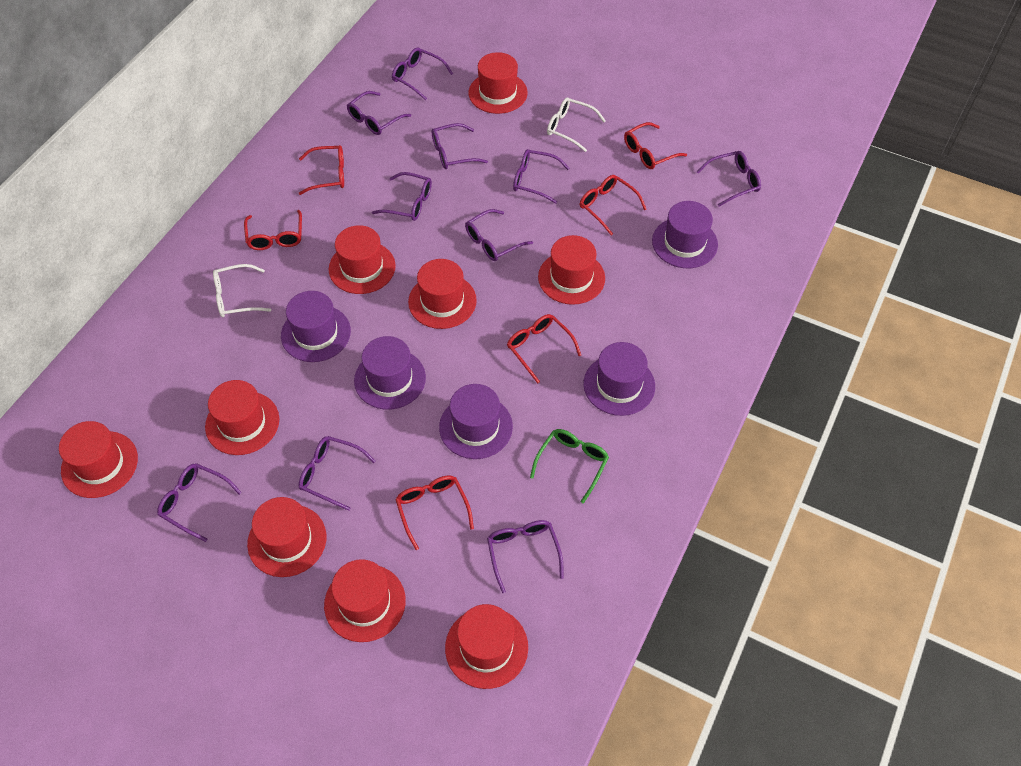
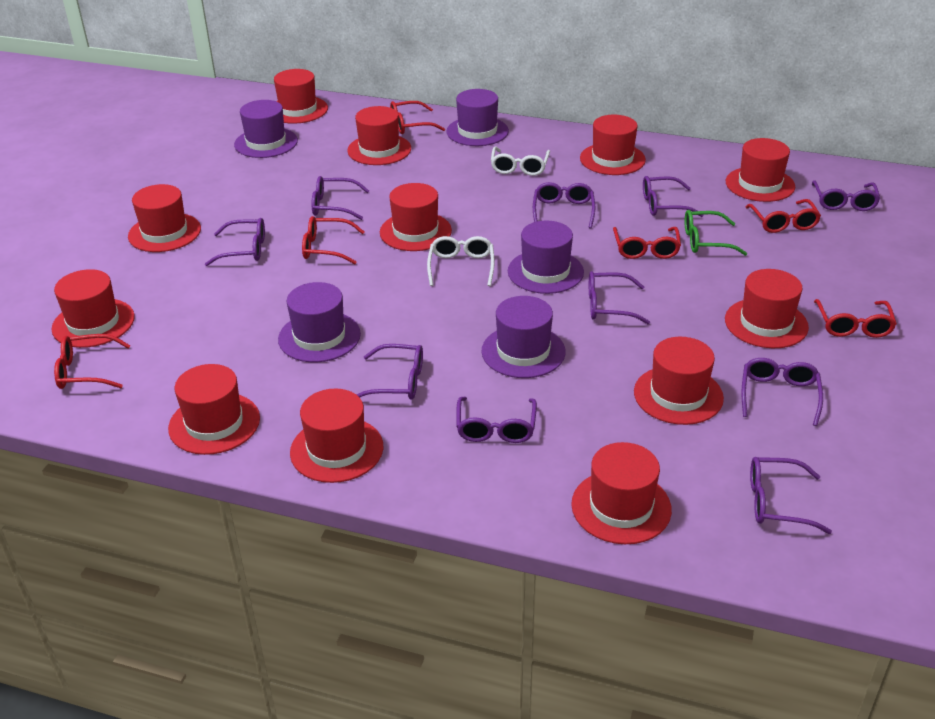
red hat: [59,421,138,498] [205,380,279,455] [247,497,326,577] [324,559,406,642] [329,225,396,294] [408,259,477,329] [445,604,528,689] [469,52,528,114] [538,235,605,305] = 9 -> [52,269,135,348] [128,184,201,252] [168,364,260,455] [274,69,328,124] [290,388,383,483] [347,106,411,165] [380,183,452,251] [571,442,672,544] [580,115,646,175] [634,337,724,425] [725,269,809,348] [726,138,795,202] = 12

